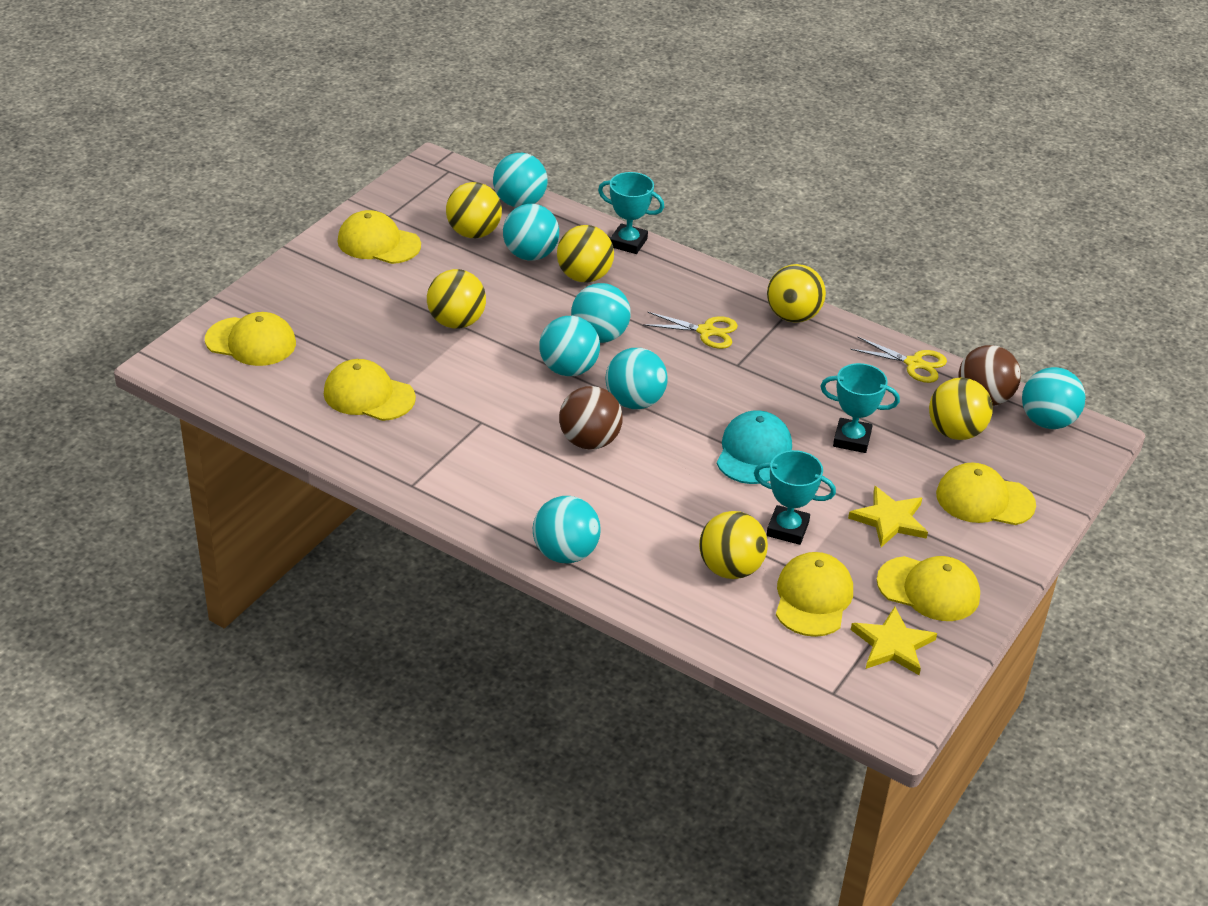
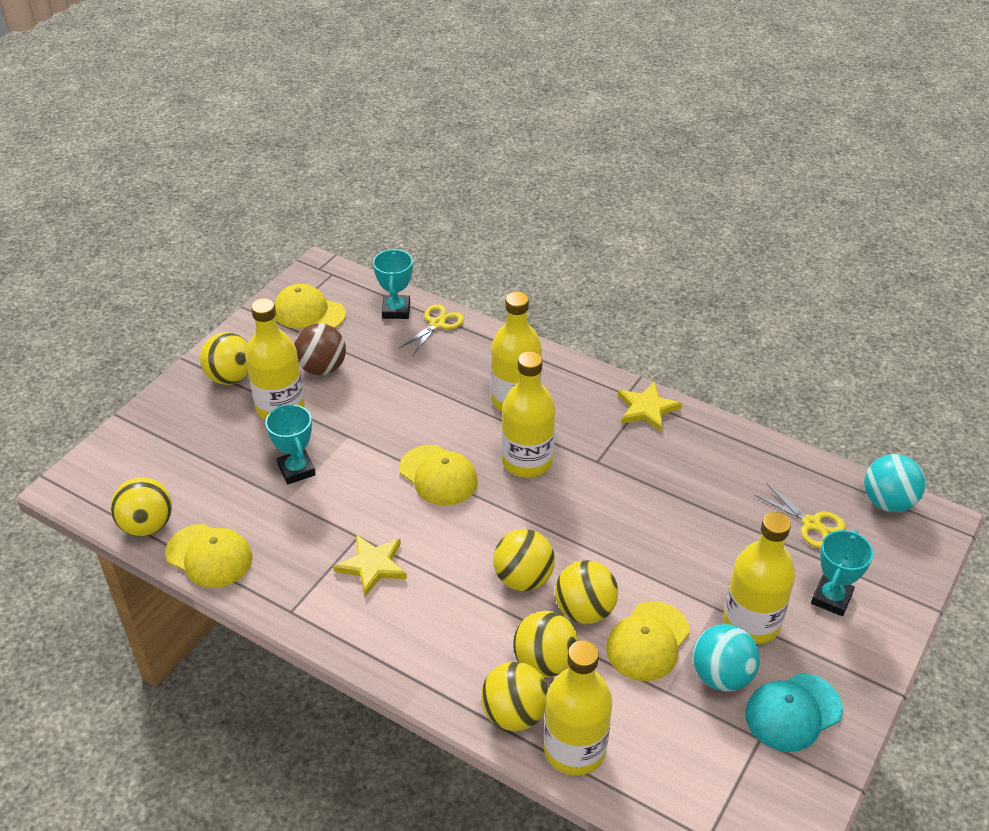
brown ball: [559,386,623,450] [958,345,1021,406] = 2 -> [294,323,346,375] = 1
turquoise ball: [493,153,548,207] [503,204,559,261] [533,496,601,563] [539,316,600,376] [571,283,631,343] [606,348,668,409] [1022,367,1085,429] = 7 -> [693,624,760,692] [864,454,926,512] = 2
yellow bottle: none = 0 -> [246,298,305,420] [491,292,542,412] [501,351,556,478] [544,640,612,776] [723,512,795,644] = 5
yellow cap: [205,312,296,366] [324,359,416,421] [338,210,421,264] [776,552,853,637] [877,556,980,621] [936,463,1036,525] = 6 -> [165,524,252,588] [274,284,346,328] [399,445,478,506] [606,601,690,681] = 4

